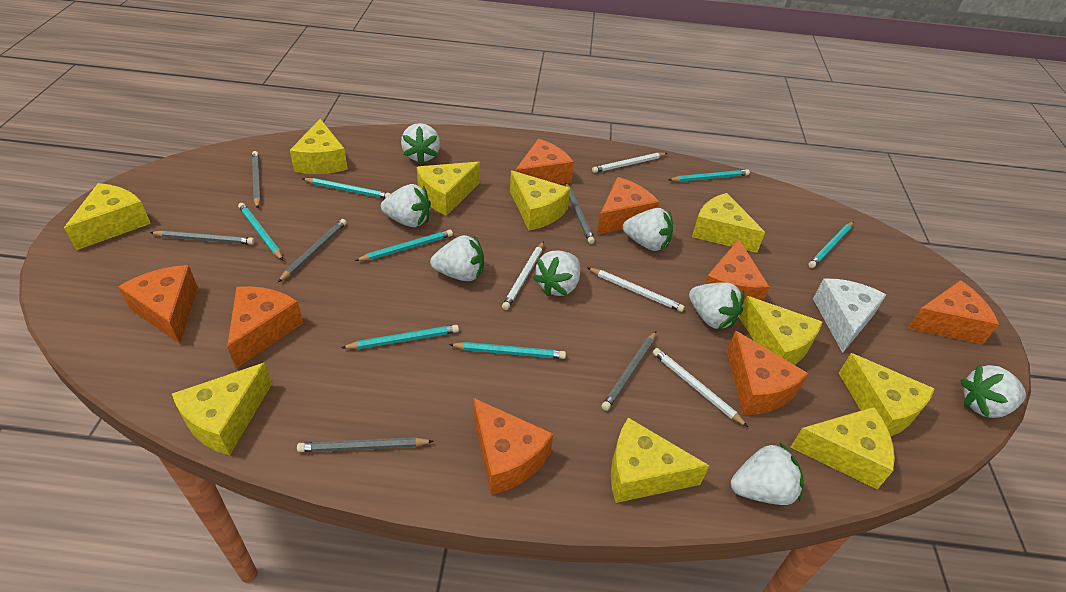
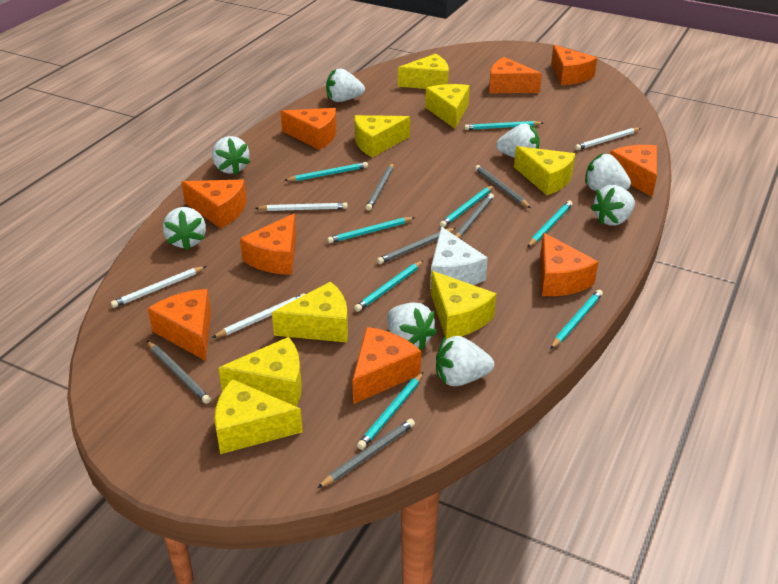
orange cheese: [118,265,198,344] [227,286,303,368] [473,398,554,495] [515,139,574,184] [597,177,659,234] [705,239,769,304] [727,331,809,415] [907,280,999,344] = 8 -> [148,289,211,361] [182,180,247,228] [240,213,296,275] [281,108,337,150] [352,327,421,404] [489,57,542,93] [540,233,598,296] [551,45,597,85] [610,145,657,197] = 9
turquoise pencil: [238,203,283,260] [303,178,391,199] [341,325,459,349] [355,230,453,261] [449,342,566,359] [668,169,750,182] [808,222,853,268] = 7 -> [284,162,368,181] [327,217,415,243] [354,260,424,312] [357,372,423,450] [440,185,494,227] [464,121,543,130] [528,201,573,247] [550,290,603,349] = 8
yellow cheese: [64,183,151,250] [172,363,272,455] [290,119,348,174] [417,162,480,216] [510,171,570,230] [611,418,709,503] [692,193,765,253] [739,296,822,365] [790,407,895,489] [839,353,934,436] = 10 -> [214,379,303,454] [218,337,302,406] [272,281,348,343] [355,115,410,158] [398,54,449,89] [425,84,470,129] [431,271,496,339] [514,146,575,195] = 8

